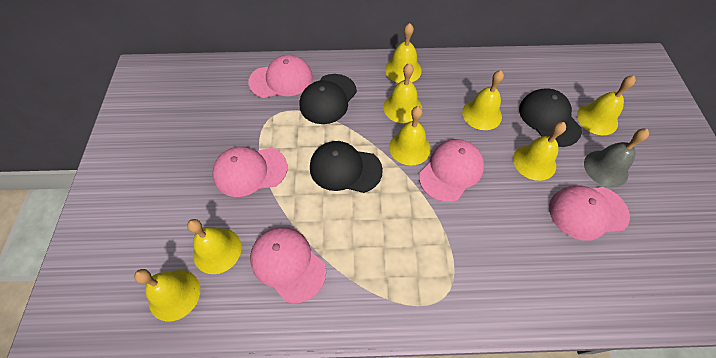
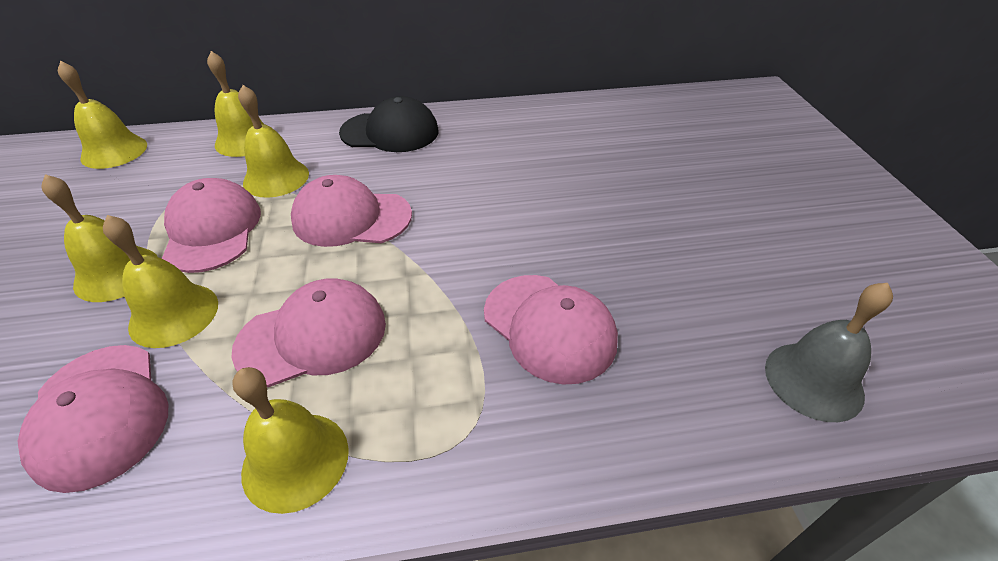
black cap: [300,74,357,124] [310,141,383,193] [519,88,582,147] = 3 -> [339,96,438,152] = 1
yellow bell: [134,269,200,321] [187,219,242,274] [383,63,422,123] [385,23,422,83] [389,106,431,166] [462,70,504,130] [513,122,566,181] [577,75,636,135] = 8 -> [41,174,158,302] [58,61,147,169] [103,215,218,348] [207,51,264,157] [233,367,349,514] [238,85,309,198] = 6

